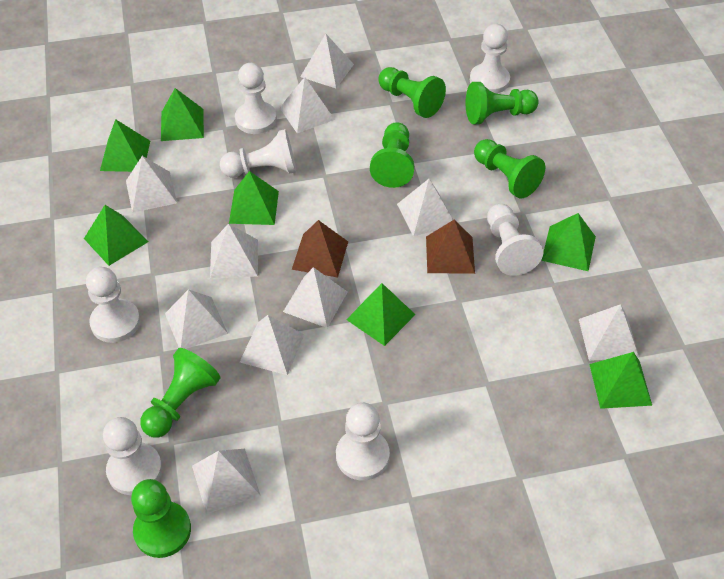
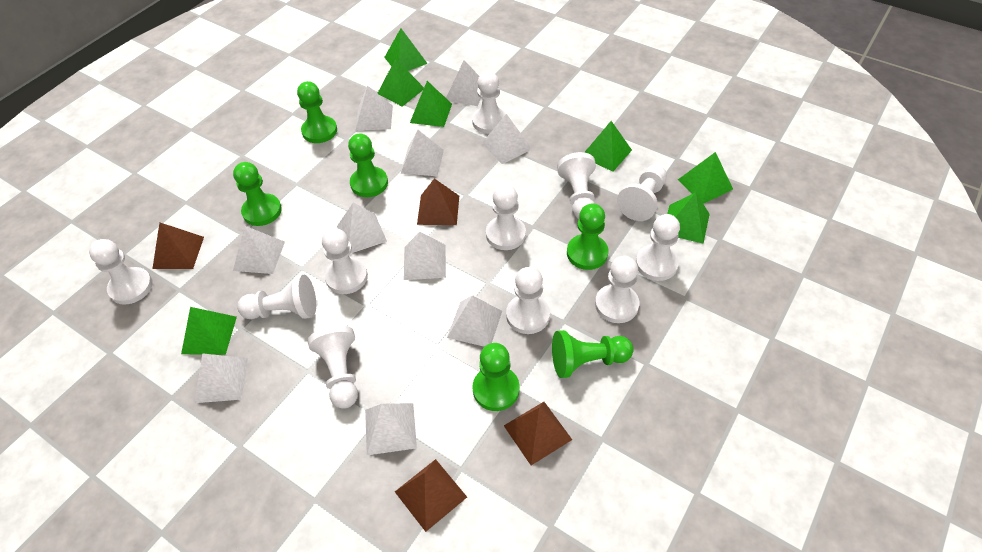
brown pyramid: [292,220,348,278] [426,220,475,274] = 2 -> [152,222,204,269] [395,459,467,532] [417,178,459,225] [504,402,572,465] = 4
white pawn: [86,267,140,343] [103,417,162,495] [220,129,296,178] [235,63,277,134] [336,403,390,481] [470,24,510,93] [487,204,543,276] = 7 -> [89,239,153,305] [237,275,316,319] [308,325,358,409] [322,228,368,294] [472,72,506,134] [486,185,526,250] [506,267,550,334] [557,152,596,219] [595,256,639,323] [617,165,667,221] [636,214,680,281] = 11

